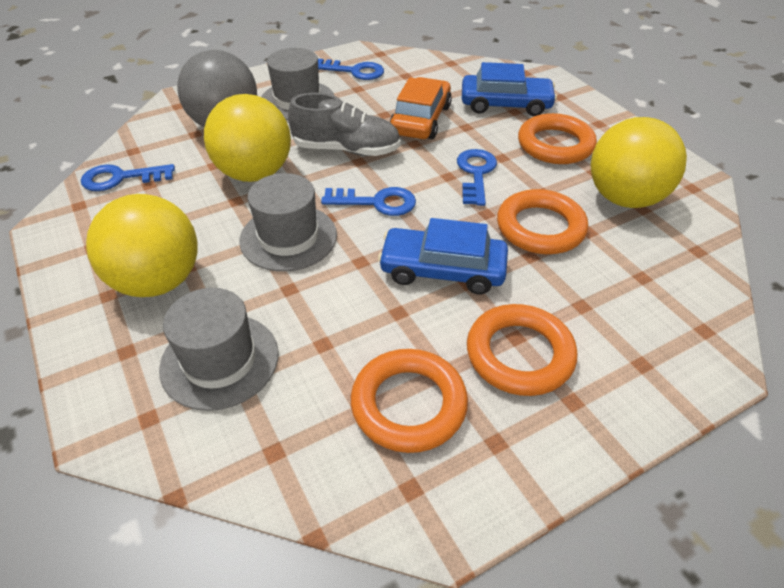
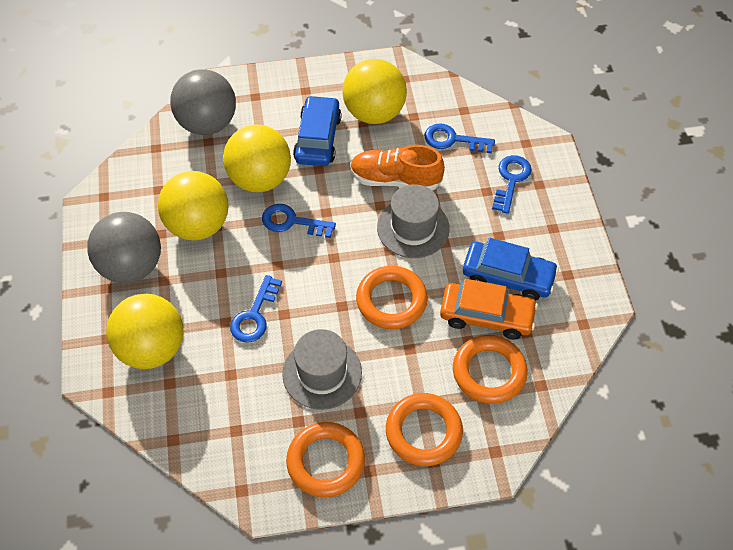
grey ball: [177,50,257,127] = 1 -> [87,212,161,283] [170,69,236,135] = 2
grey hat: [159,288,279,411] [239,173,337,272] [261,48,334,120] = 3 -> [282,329,362,410] [377,184,450,258] = 2
grey shoe: [288,93,401,156] = 1 -> none = 0
orange shoe: none = 0 -> [350,145,445,190] = 1
yellow ball: [86,194,198,297] [204,94,291,182] [590,117,687,208] = 3 -> [106,293,184,369] [158,171,229,240] [223,125,291,192] [343,59,407,124] = 4

